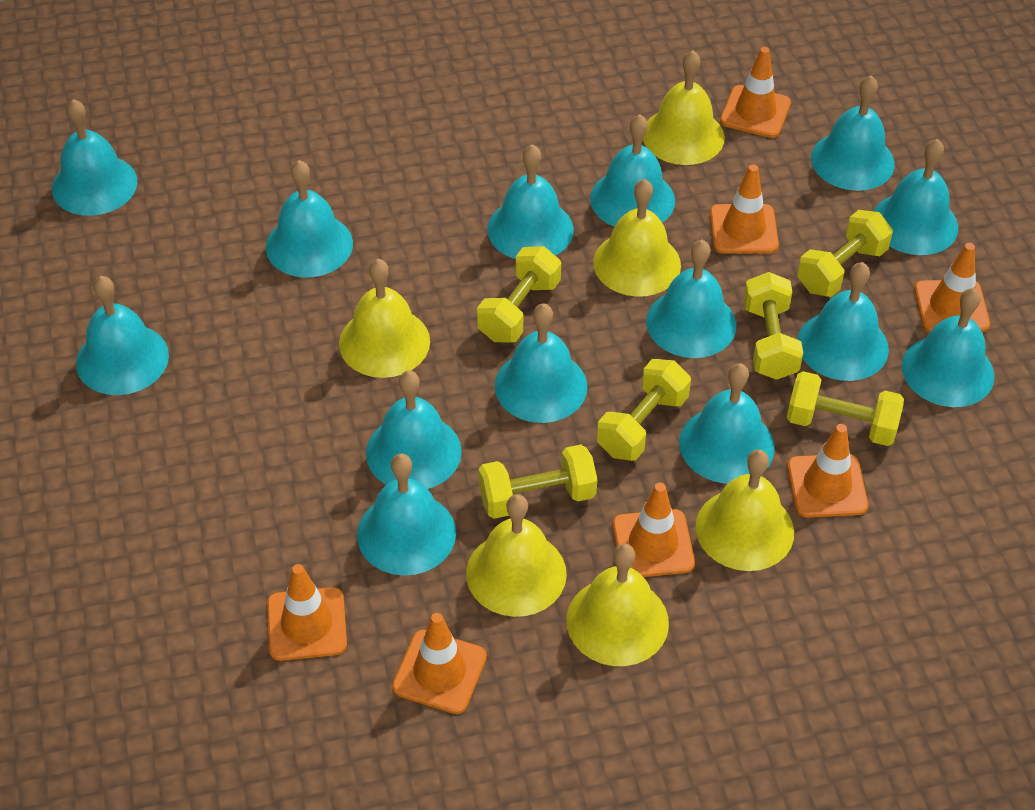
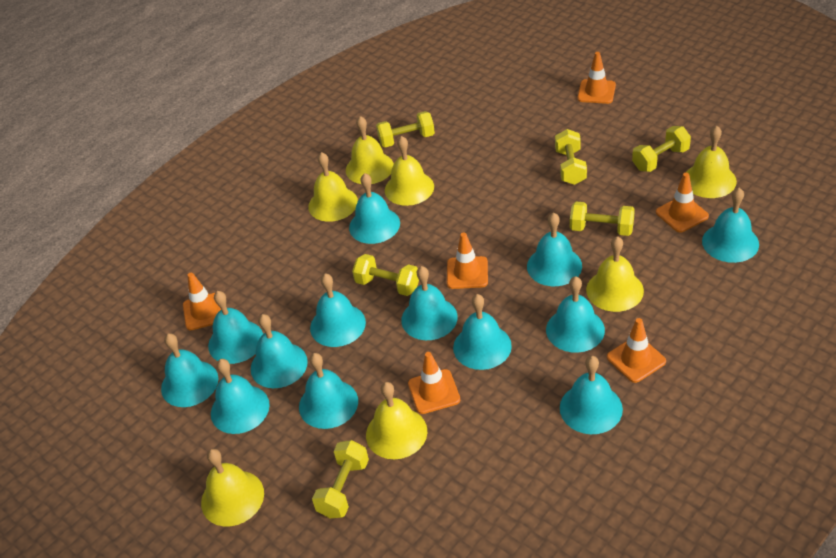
orange traffic cone: [267,564,347,661] [392,613,487,714] [613,483,695,577] [710,164,779,254] [720,47,791,138] [787,424,868,517] [914,243,990,333] = 7 -> [183,273,221,330] [408,352,460,414] [447,232,488,289] [577,52,616,104] [607,318,666,383] [656,173,709,232] = 6
turquoise bell: [52,99,138,216] [76,276,169,395] [266,160,353,277] [357,453,456,576] [366,370,462,489] [487,144,574,259] [495,303,587,423] [590,114,675,227] [646,240,736,358] [679,363,775,484] [797,262,889,381] [811,76,895,191] [874,139,958,255] [902,288,994,407] = 14 -> [161,333,218,407] [208,291,263,364] [211,359,270,434] [251,314,308,388] [299,353,358,429] [310,273,366,347] [349,173,400,244] [401,266,458,340] [453,294,512,370] [527,212,582,286] [546,276,605,353] [560,356,623,434] [702,188,759,263] = 13
yellow bell: [339,259,430,378] [466,494,567,617] [567,543,669,666] [593,179,681,297] [643,50,725,165] [695,449,794,571] = 6 -> [201,449,264,526] [308,152,358,222] [346,116,394,184] [366,382,427,459] [385,136,434,206] [586,236,644,312] [686,126,737,198] = 7

